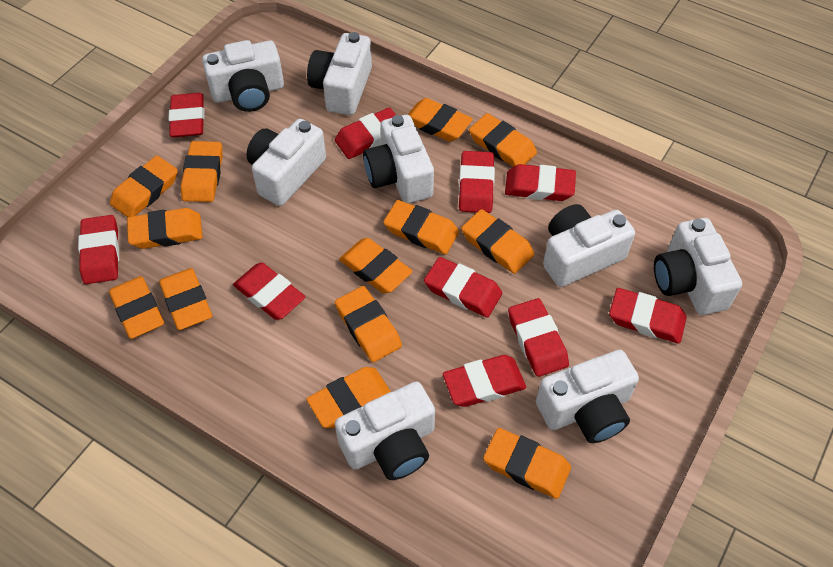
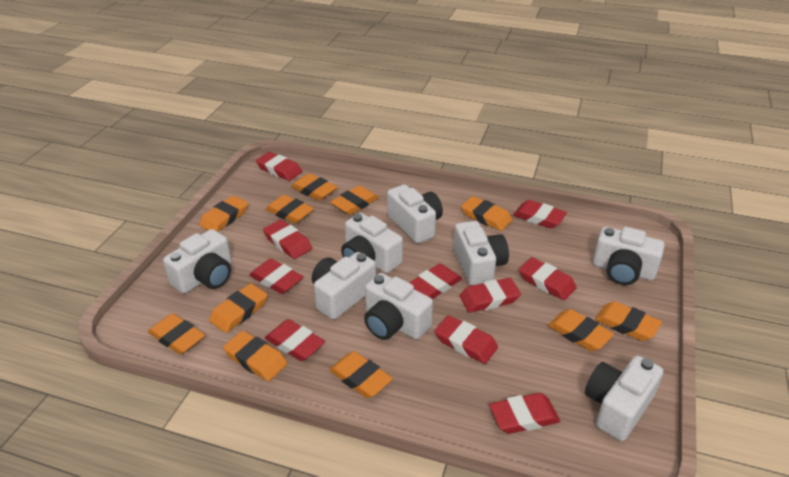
orange eraser: [109,276,164,339] [110,156,178,218] [127,208,203,249] [159,268,212,330] [181,141,223,202] [307,367,391,428] [335,286,402,362] [339,238,413,293] [383,200,459,254] [407,98,473,142] [461,209,534,274] [469,113,537,167] [483,428,571,499] = 13 -> [148,313,205,355] [199,195,248,232] [209,284,267,333] [223,331,287,381] [265,195,314,223] [291,173,337,201] [329,351,393,398] [330,186,379,215] [461,196,512,231] [548,309,614,351] [595,301,662,341] = 11

